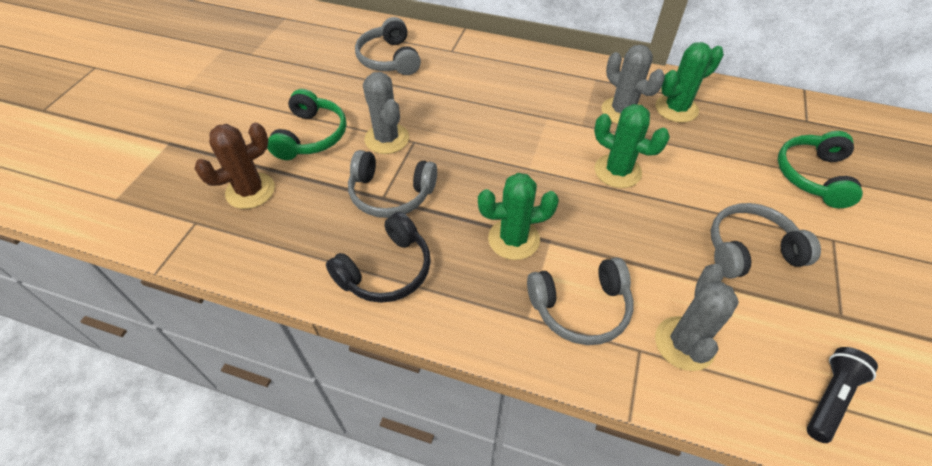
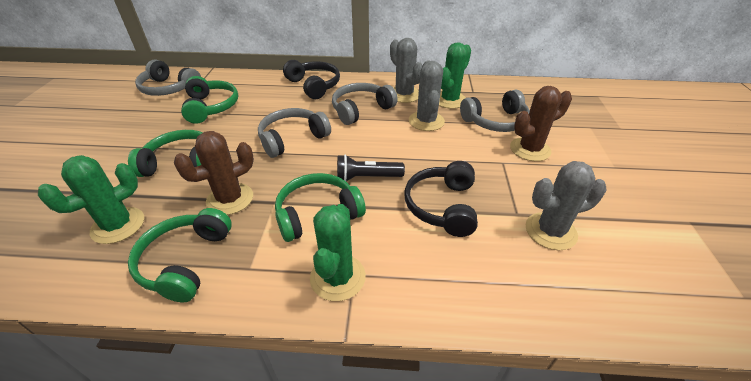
black headphones: [326,212,431,303] = 1 -> [283,60,340,99] [404,161,478,237] = 2
brown cactus: [194,123,275,209] = 1 -> [174,131,254,215] [510,86,572,161] = 2
green headphones: [267,89,346,160] [778,131,863,208] = 2 -> [128,130,202,177] [128,208,232,302] [181,76,238,124] [275,173,366,242] = 4

